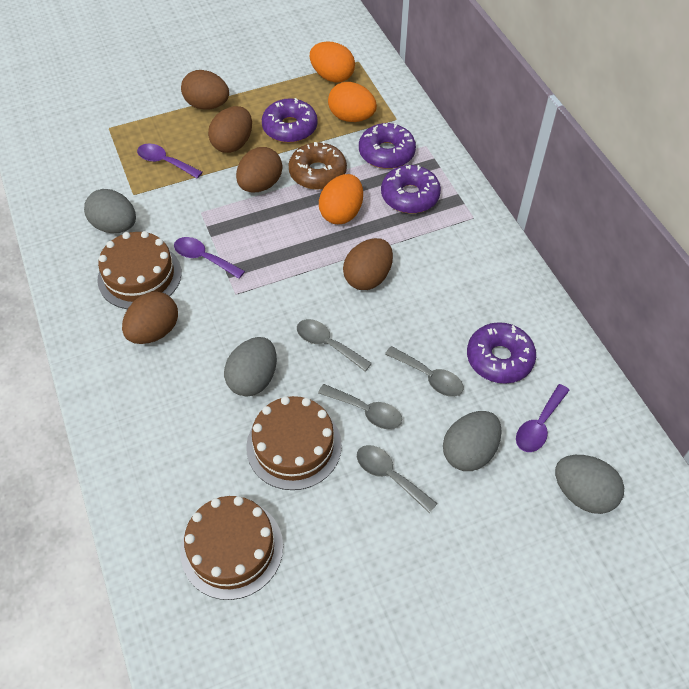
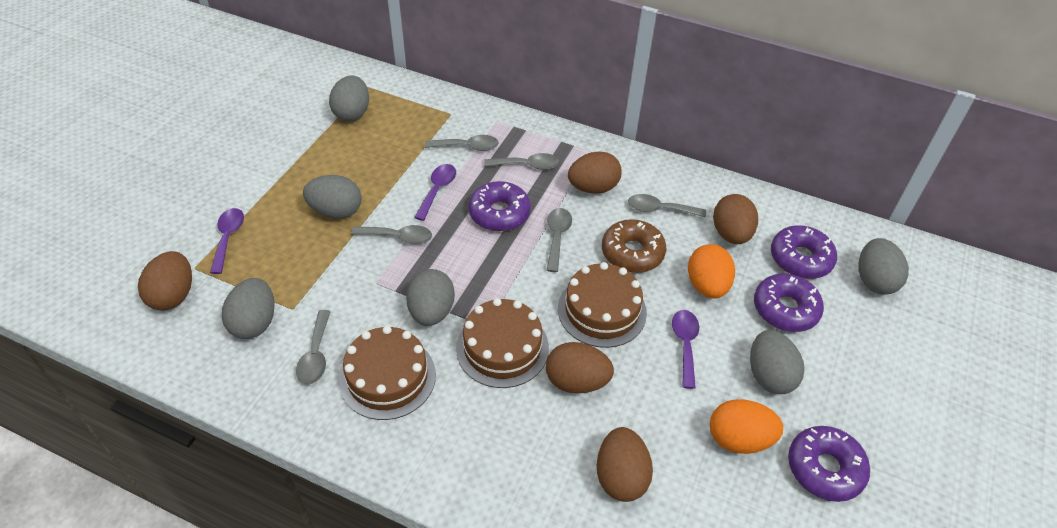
grey egg: [84,189,136,233] [224,337,277,396] [443,411,502,471] [555,455,624,514] = 4 -> [222,278,275,339] [303,175,362,219] [329,76,369,121] [406,269,455,326] [750,330,804,394] [858,238,909,295] = 6
grey spoon: [297,319,372,371] [318,384,402,429] [357,445,437,513] [385,346,464,397] = 4 -> [296,310,331,385] [351,225,432,245] [425,135,499,151] [484,153,559,170] [547,208,572,272] [628,194,706,217] = 6
orange egg: [310,41,355,83] [319,174,363,224] [328,82,377,122] = 3 -> [688,244,735,298] [710,399,783,454] = 2

